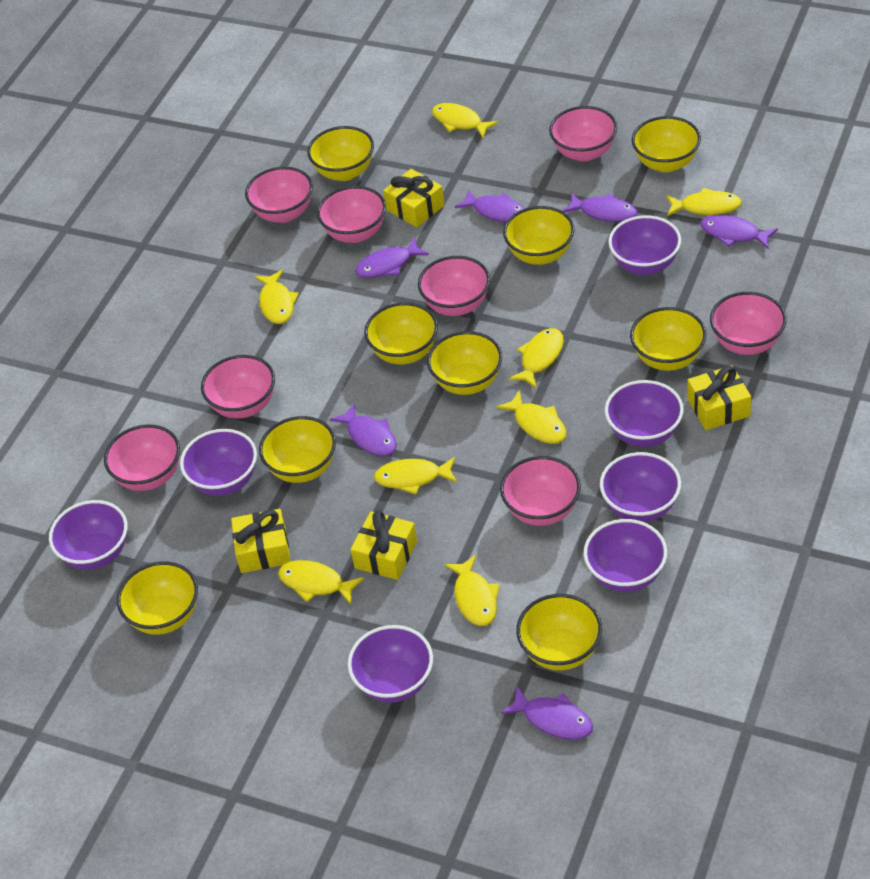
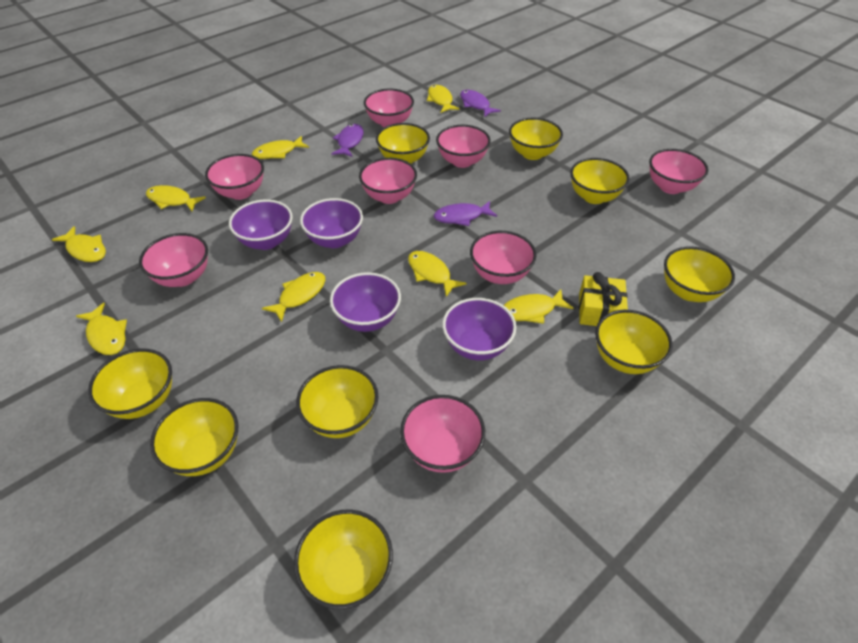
purple bowl: [49,500,127,570] [180,429,257,496] [348,625,433,703] [583,519,667,592] [600,452,681,522] [605,380,684,447] [608,215,681,275] = 7 -> [229,200,293,250] [300,198,363,248] [330,272,401,332] [442,298,517,360] = 4
purple fish: [330,403,397,456] [355,238,429,278] [455,189,525,222] [501,686,593,740] [563,193,637,222] [700,215,778,250] = 6 -> [331,124,364,157] [434,201,497,226] [460,90,501,117] = 3
yellow gift: [231,509,291,573] [350,510,417,580] [383,169,444,227] [688,365,751,430] = 4 -> [579,272,628,326] = 1

